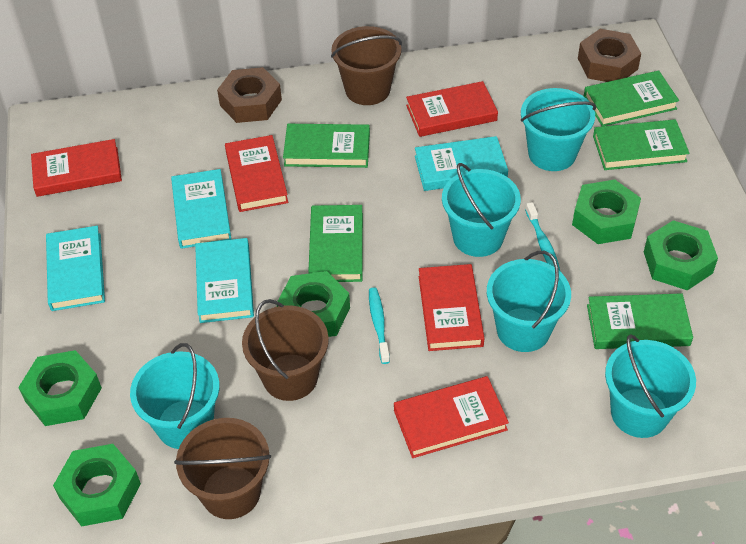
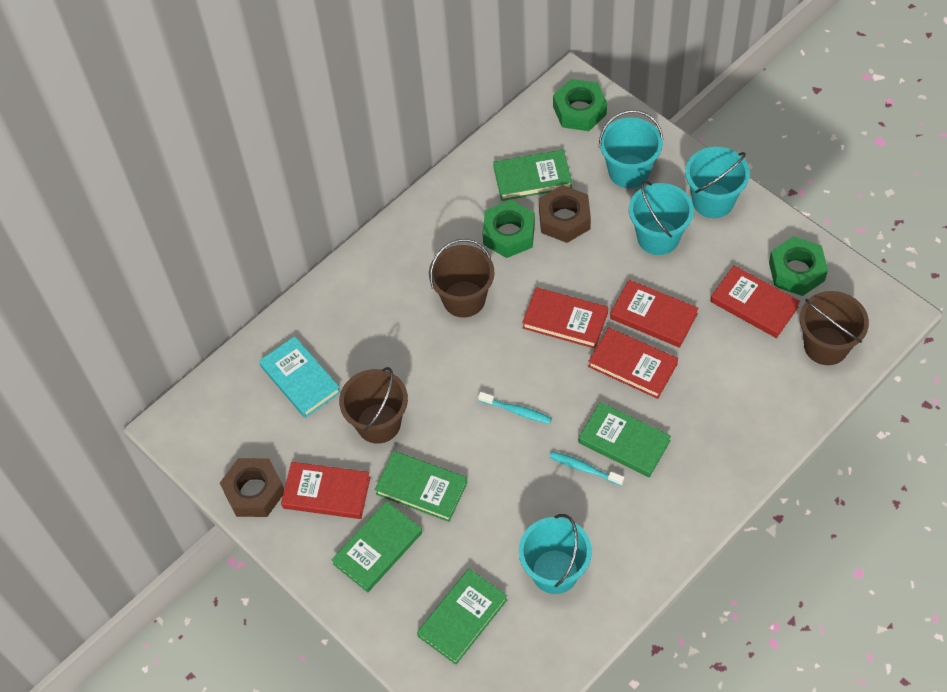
green nut: [18,350,102,426] [53,444,141,527] [277,271,350,337] [572,180,641,244] [644,220,718,290] = 5 -> [483,200,535,258] [553,79,607,131] [769,236,828,296] = 3
turquoise book: [46,226,105,311] [171,169,232,249] [195,238,254,323] [415,136,508,191] = 4 -> [259,336,341,418] = 1
turquoise bucket: [130,343,220,449] [442,163,521,257] [487,251,571,352] [521,88,597,171] [605,334,696,438] = 5 -> [519,514,592,594] [599,110,663,188] [629,181,694,255] [685,147,750,218] = 4

